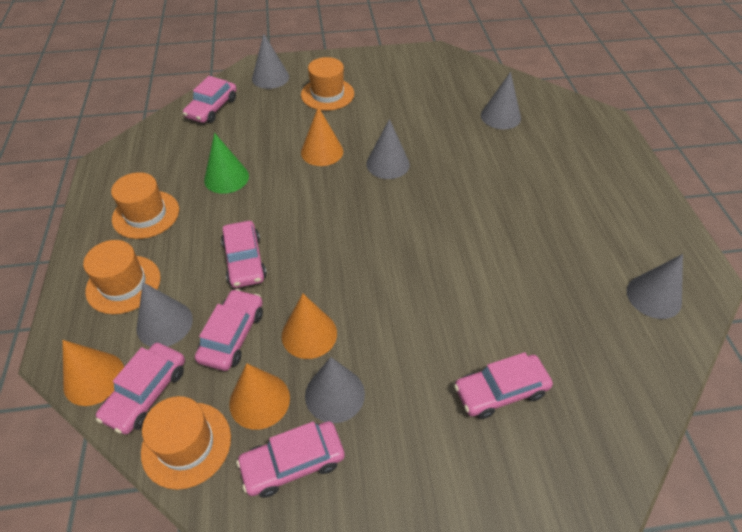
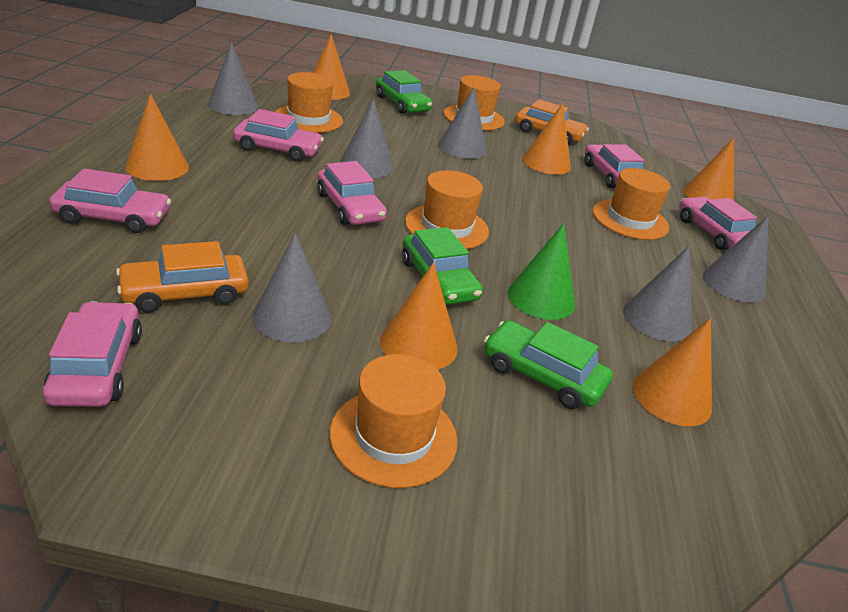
green car: none = 0 -> [376,70,433,114] [402,227,483,305] [484,320,613,409] = 3
orange car: none = 0 -> [116,241,249,313] [515,99,589,144] = 2
orange cone: [62,340,124,406] [229,363,290,430] [282,294,337,359] [301,107,343,166] = 4 -> [125,93,189,181] [313,34,350,100] [380,262,458,370] [522,103,571,175] [632,318,712,426] [683,138,734,201] = 6
orange hat: [83,240,161,314] [111,172,179,239] [141,396,231,490] [301,57,354,111] = 4 -> [275,72,343,133] [330,354,458,488] [405,170,489,249] [443,75,505,131] [593,168,670,240] = 5

